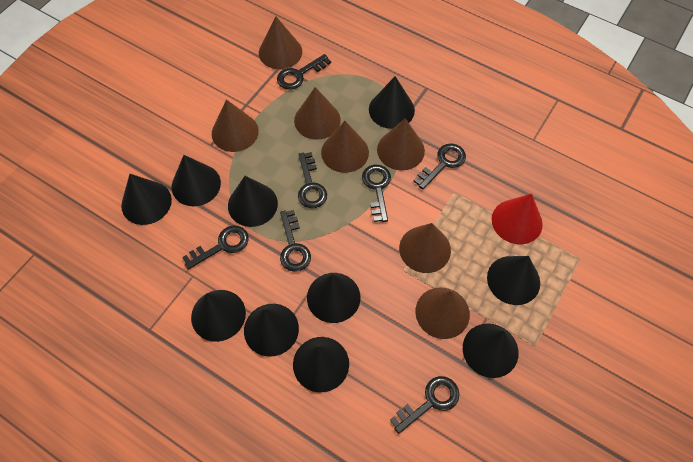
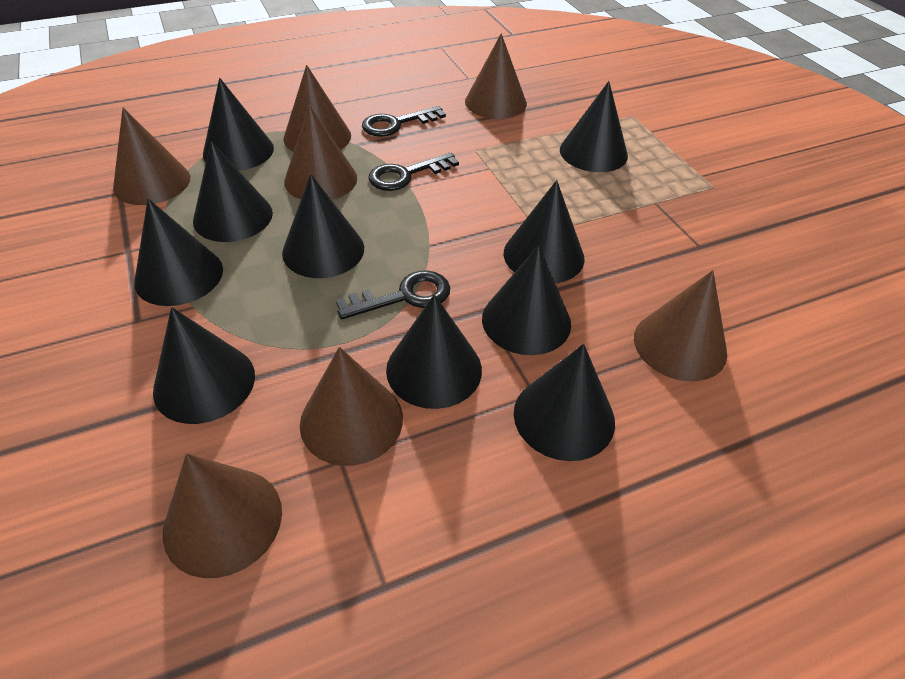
black key: [182,225,249,270] [277,54,331,90] [280,210,311,272] [298,152,327,208] [362,165,391,222] [390,376,459,434] [413,144,466,190] = 7 -> [336,270,450,319] [362,106,446,137] [368,152,459,191] = 3
red cone: [492,194,543,244] = 1 -> none = 0

